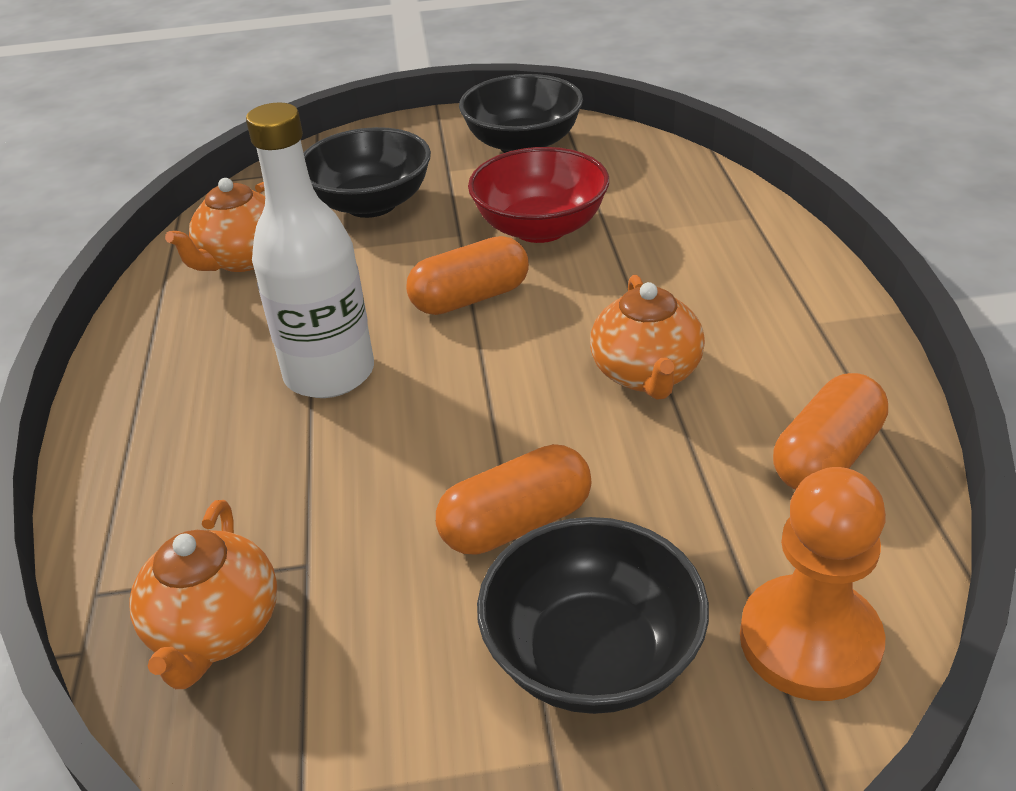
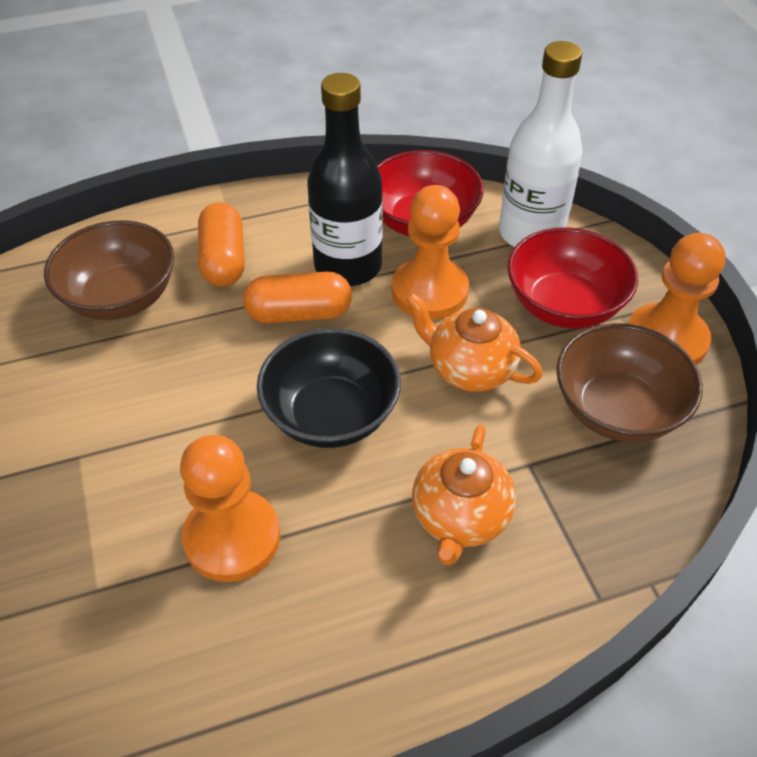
black bottle: none = 0 -> [307,73,383,286] = 1
black bowl: [304,127,431,218] [459,74,583,153] [477,517,709,714] = 3 -> [257,328,401,448] = 1
brown bowl: none = 0 -> [44,220,174,320] [556,323,703,442] = 2
orange capsule: [406,236,529,315] [436,444,592,555] [773,373,888,490] = 3 -> [198,202,245,286] [243,272,352,323] = 2
orange pawn: [740,467,886,701] = 1 -> [180,435,280,582] [392,185,469,320] [628,233,726,365] = 3
orange teapot: [129,500,277,689] [165,178,265,272] [590,275,705,400] = 3 -> [406,293,543,392] [412,425,516,565] = 2
red bowl: [468,147,609,243] = 1 -> [377,150,484,236] [507,227,638,329] = 2

